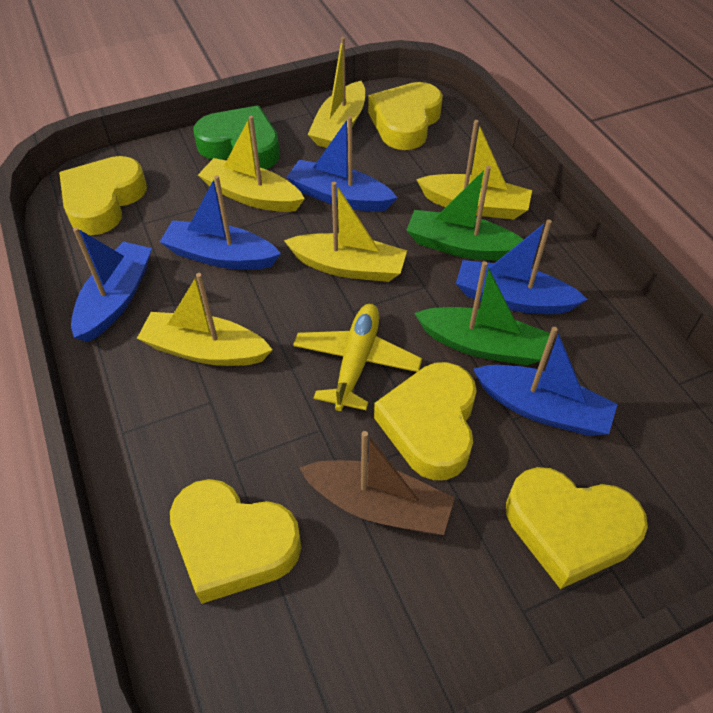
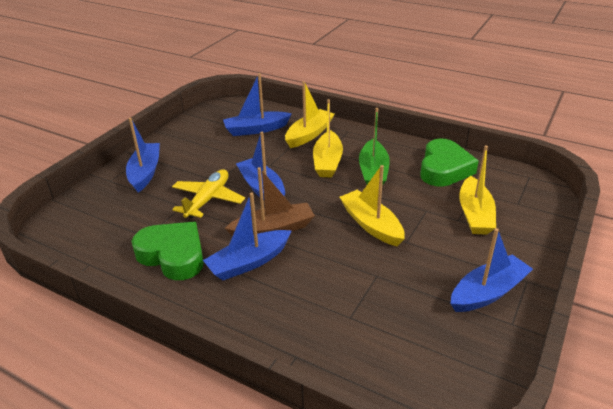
green boat: [406,166,523,260] [414,261,550,365] = 2 -> [359,108,390,186] = 1
green heart: [194,105,280,169] = 1 -> [132,222,204,280] [420,139,479,187] = 2
yellow boat: [137,273,273,366] [198,116,305,212] [284,182,407,282] [307,37,365,148] [416,120,532,220] = 5 -> [285,81,334,148] [313,99,343,177] [340,165,405,246] [459,145,496,235] = 4
yellow heart: [59,156,147,235] [170,479,301,604] [368,82,443,150] [374,362,477,480] [506,467,648,589] = 5 -> none = 0

